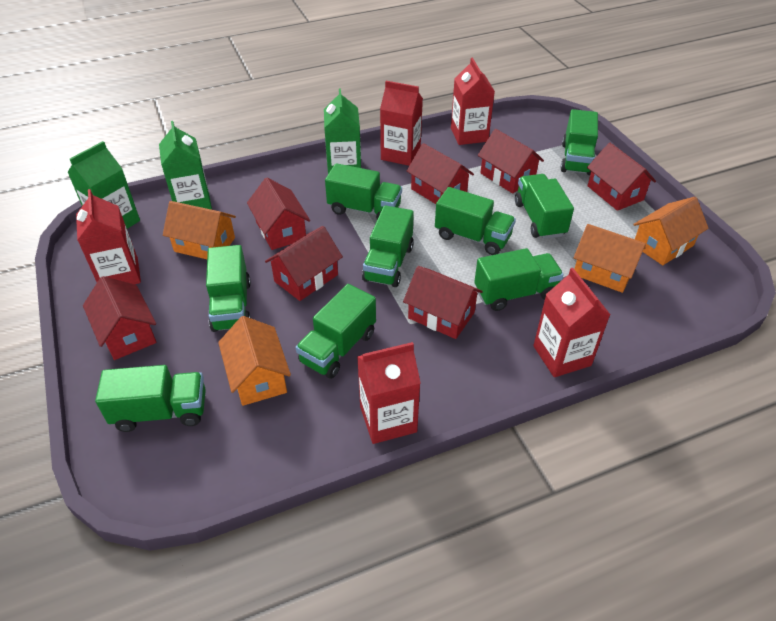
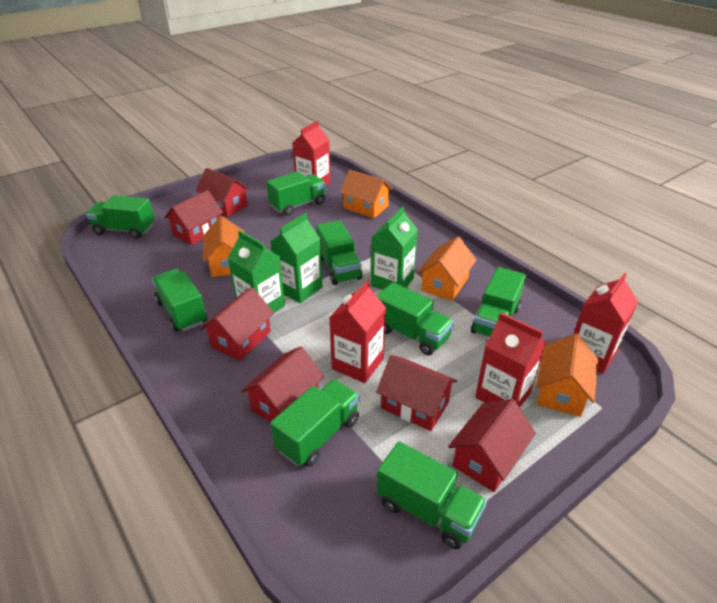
green truck: [95,365,206,432] [206,245,251,332] [296,284,376,379] [325,163,402,220] [362,205,414,287] [435,187,516,255] [474,248,564,311] [515,174,574,239] [561,109,598,175] = 9 -> [86,195,155,239] [152,269,207,332] [266,171,326,216] [270,379,359,467] [316,220,362,285] [376,282,454,355] [377,441,487,549] [471,267,526,337] = 8
red carton: [76,189,141,284] [357,342,421,444] [380,81,423,166] [451,58,495,145] [533,268,611,377] = 5 -> [292,121,331,185] [329,280,386,383] [475,312,546,407] [574,273,638,374] = 4
red house: [83,276,156,360] [247,178,310,250] [265,226,343,301] [403,266,483,339] [407,143,474,204] [478,129,544,194] [587,143,656,211] = 7 -> [164,190,223,245] [196,168,250,217] [201,287,274,361] [241,346,324,422] [376,355,457,431] [448,399,536,492] = 6

